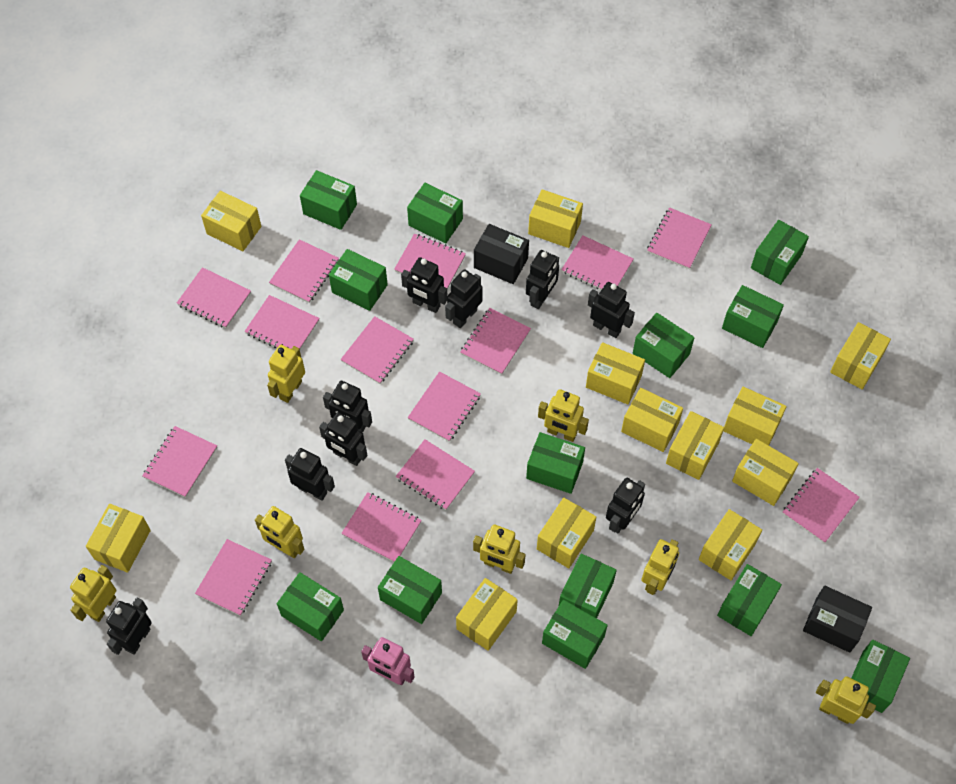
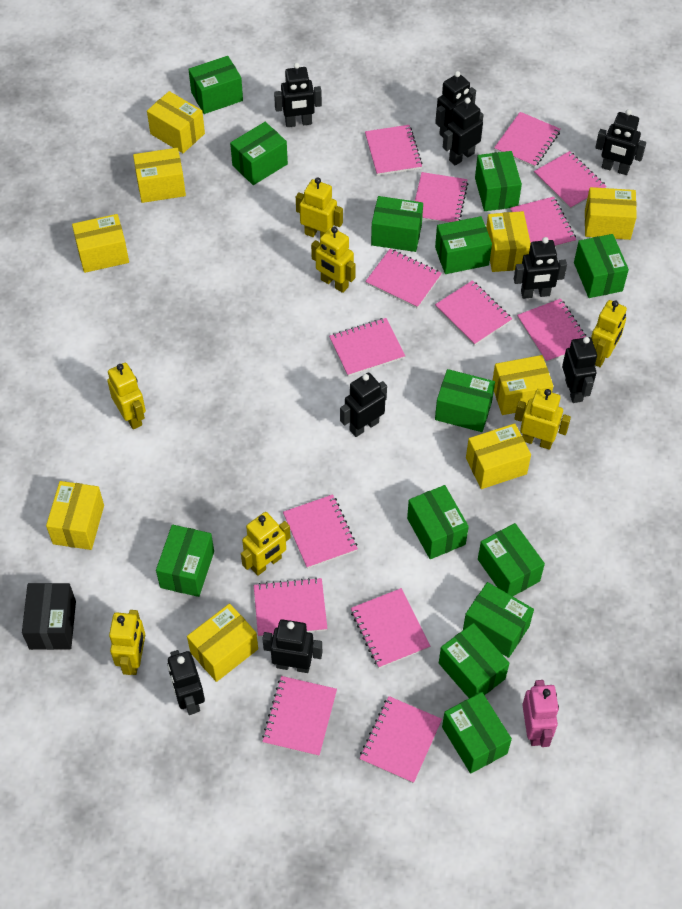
black box: [474,224,529,284] [803,586,872,653] = 2 -> [22,583,76,650] = 1
yellow box: [86,504,151,573] [201,191,261,251] [456,578,518,651] [528,189,583,248] [537,498,596,568] [586,342,645,404] [621,388,683,452] [666,411,724,480] [699,509,762,580] [723,387,787,445] [732,439,799,506] [830,322,891,389] = 12 -> [46,481,104,550] [72,214,129,273] [133,148,186,203] [147,91,205,153] [187,603,258,682] [466,423,531,489] [486,211,531,272] [492,355,553,415] [585,187,637,240] = 9

